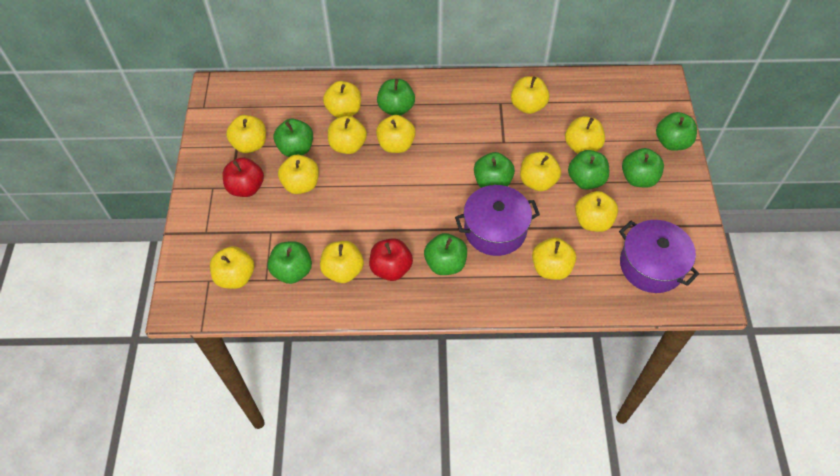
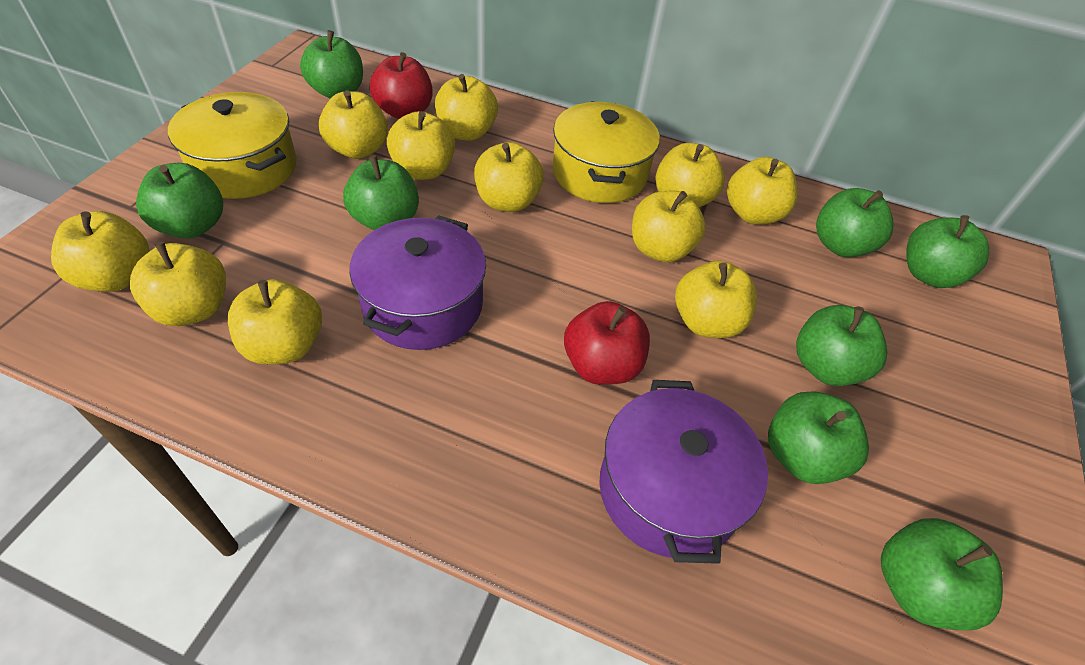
yellow apple: [210,246,254,289] [226,115,266,153] [278,155,319,194] [320,241,364,283] [323,81,361,118] [328,116,367,154] [376,115,416,153] [511,76,549,114] [520,152,561,191] [532,237,576,280] [565,116,605,154] [575,191,618,232] = 12 -> [51,211,150,292] [130,242,226,326] [228,279,322,364] [319,90,388,159] [387,111,455,180] [435,74,498,141] [474,142,544,212] [632,191,706,262] [656,143,725,207] [675,260,757,338] [727,157,797,224] = 11
yellow pot: none = 0 -> [168,92,297,199] [552,101,660,203] = 2

